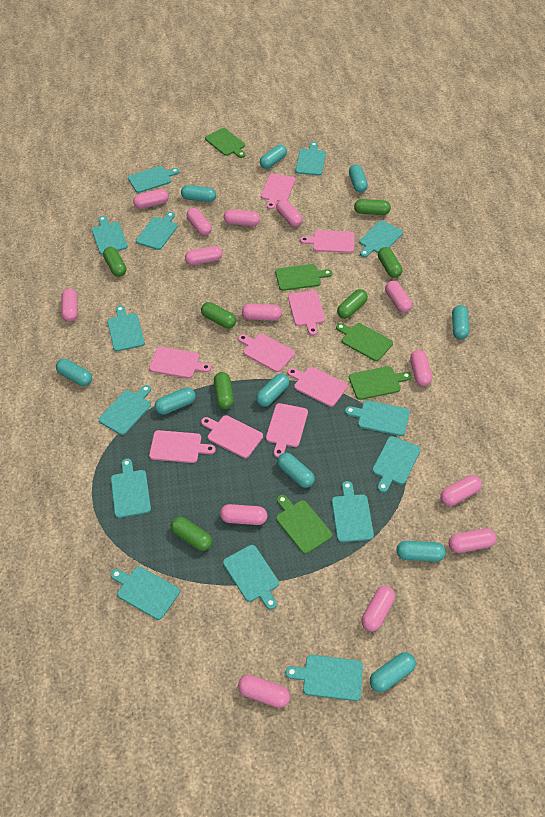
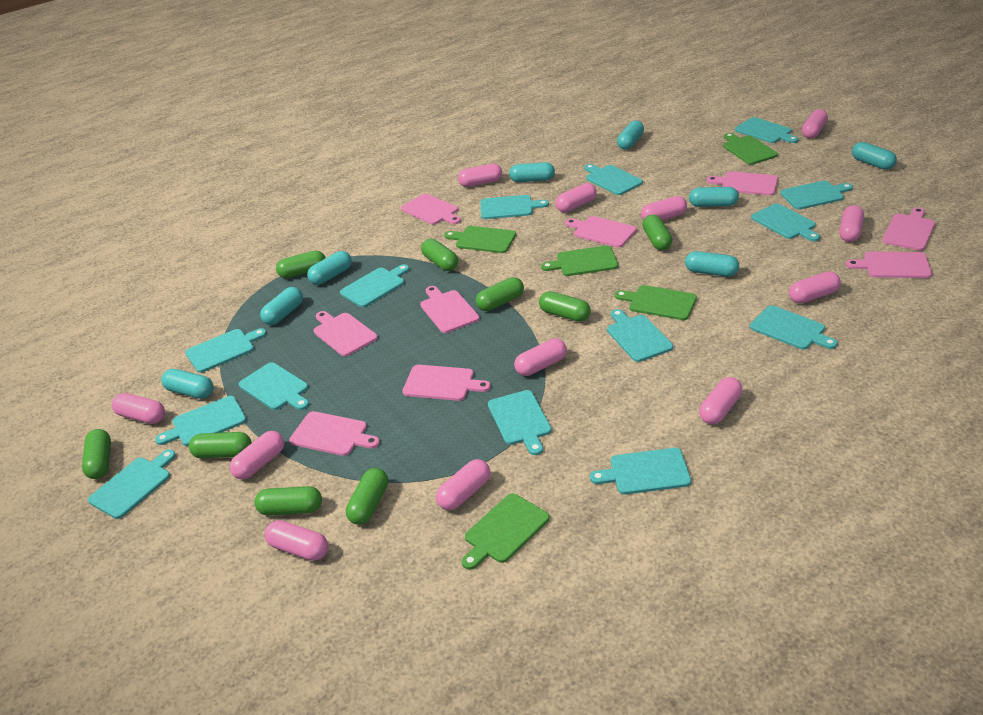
green capsule: [103,247,126,277] [171,517,212,551] [201,302,236,328] [214,372,234,409] [337,289,368,319] [354,199,391,215] [378,247,402,278] = 7 -> [82,429,111,479] [189,432,252,458] [254,486,322,515] [276,250,326,278] [346,468,388,525] [421,239,458,271] [476,277,524,311] [539,291,591,322] [642,214,672,250] = 9
pink capsule: [61,289,78,322] [133,189,169,209] [185,246,223,265] [186,208,212,236] [220,504,267,525] [224,209,260,226] [238,675,290,708] [242,304,282,321] [276,199,303,227] [362,586,395,632] [385,281,412,312] [410,350,432,386] [440,475,482,506] [449,528,496,553] = 14 -> [112,393,165,424] [230,431,284,479] [265,520,328,561] [436,459,490,510] [458,164,502,187] [514,338,567,376] [555,183,597,212] [641,196,687,220] [699,377,742,424] [789,271,841,303] [802,109,828,138] [839,205,864,242] = 12
turquoise capsule: [56,359,92,386] [154,387,196,415] [181,185,216,202] [256,374,289,407] [260,145,287,169] [277,453,315,488] [349,164,368,193] [370,652,416,692] [396,541,446,562] [452,305,469,339] = 10 -> [161,369,214,399] [260,287,303,325] [307,251,352,285] [509,162,555,182] [617,121,644,150] [685,251,739,277] [689,187,739,207] [852,142,897,170] = 8

